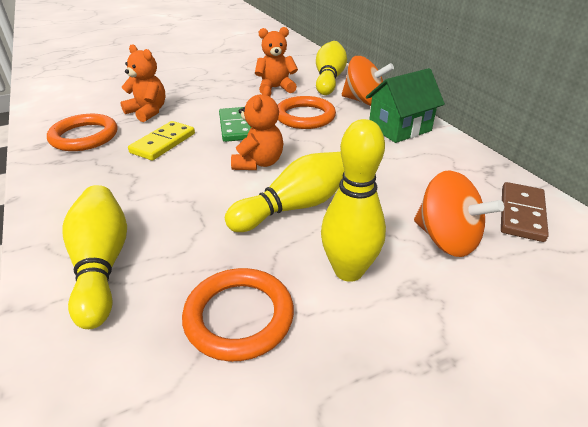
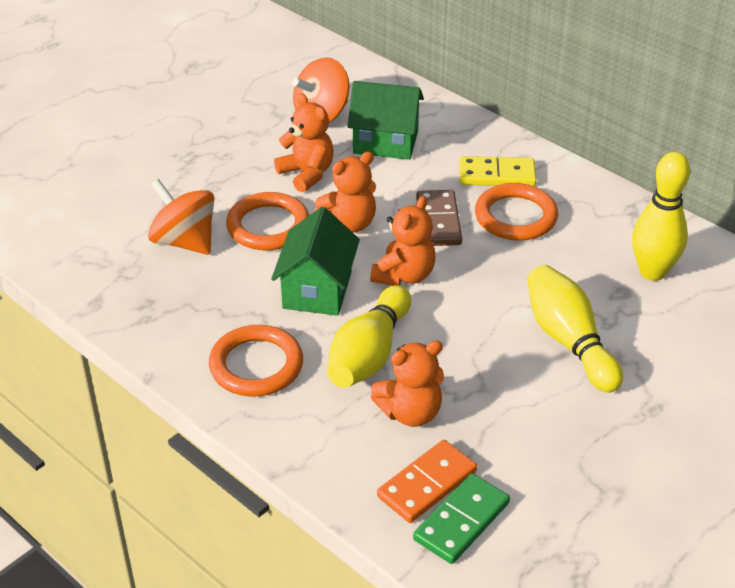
green house: [366,68,445,143] = 1 -> [271,207,360,316] [347,81,424,160] = 2
orange domino: none = 0 -> [377,440,477,523] = 1
orange teddy bear: [120,44,165,122] [231,86,283,170] [255,27,298,94] = 3 -> [274,93,334,192] [314,151,376,233] [370,196,435,285] [370,340,444,427] = 4
yellow bowling pin: [63,185,127,329] [225,152,344,232] [316,41,347,95] [321,119,386,282] = 4 -> [327,285,411,388] [527,265,623,392] [632,152,690,281] = 3

